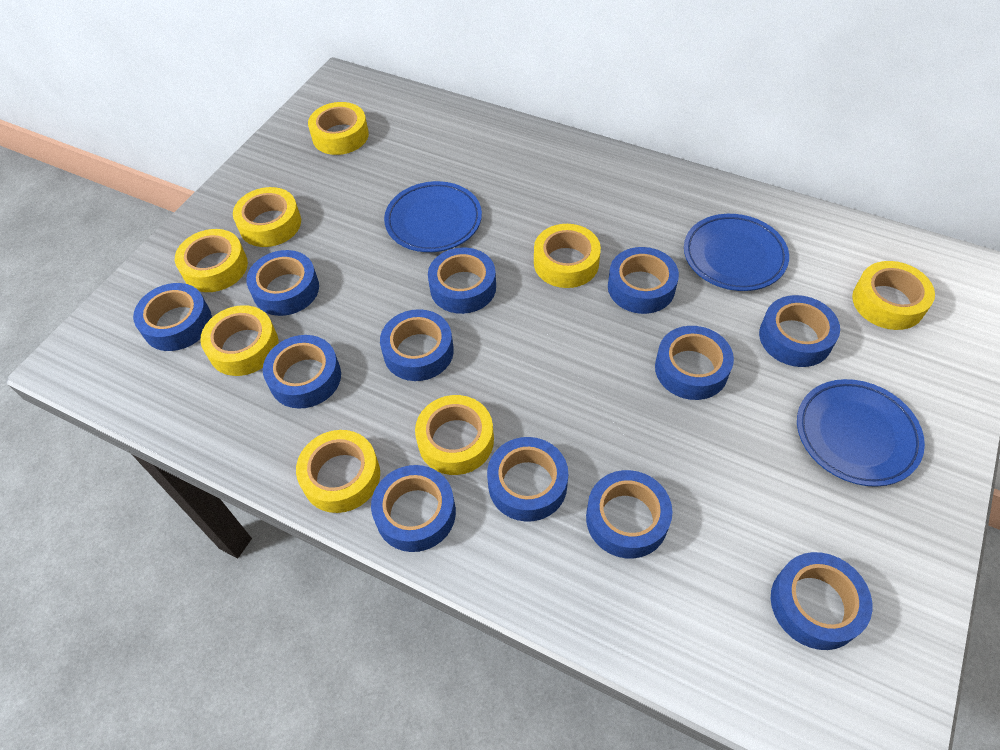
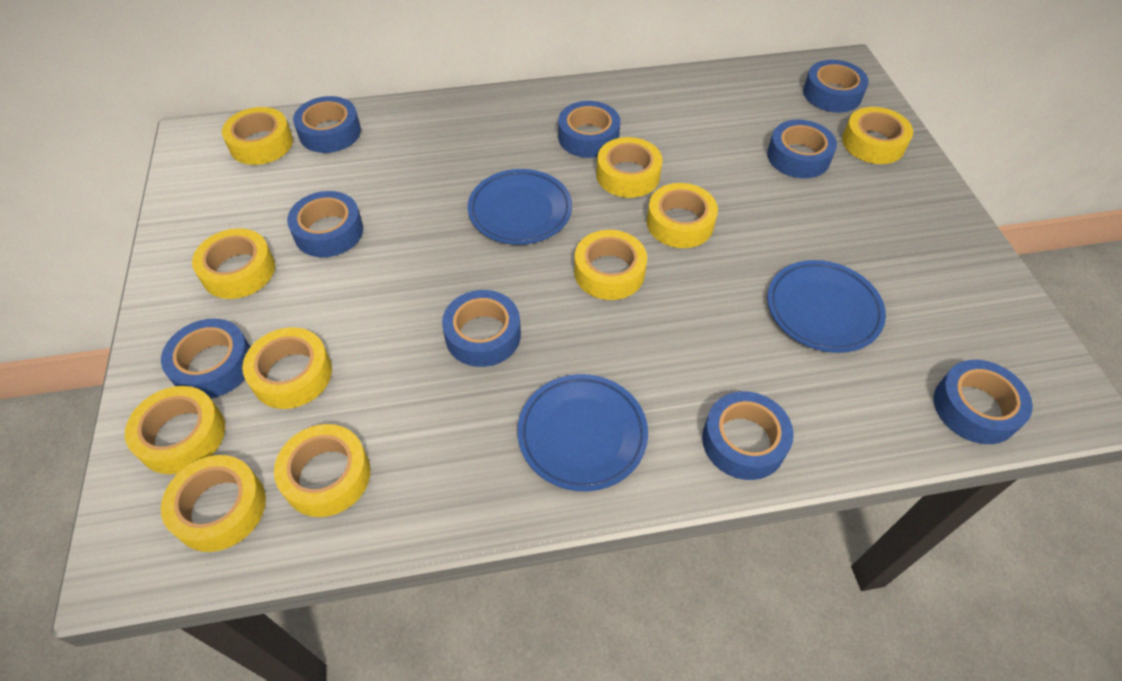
blue tape: [133,283,212,351] [246,250,319,316] [263,335,341,409] [371,465,456,552] [380,309,454,381] [428,247,496,314] [487,437,568,522] [586,470,673,558] [608,247,679,314] [655,326,734,400] [759,295,840,367] [771,552,872,650] = 12 -> [161,319,250,398] [287,191,363,257] [293,96,361,153] [442,290,521,367] [558,101,620,158] [702,391,794,480] [767,120,837,178] [803,60,869,113] [934,360,1033,444] = 9
yellow tape: [175,229,248,292] [200,305,279,376] [233,187,301,247] [296,430,380,513] [308,102,369,155] [415,395,494,475] [534,224,601,288] [852,261,935,330] = 8 -> [125,386,225,474] [161,455,266,552] [192,228,275,299] [222,107,293,165] [242,327,332,409] [274,424,370,517] [574,230,647,300] [596,137,663,198] [647,183,718,248] [842,107,913,164] = 10

